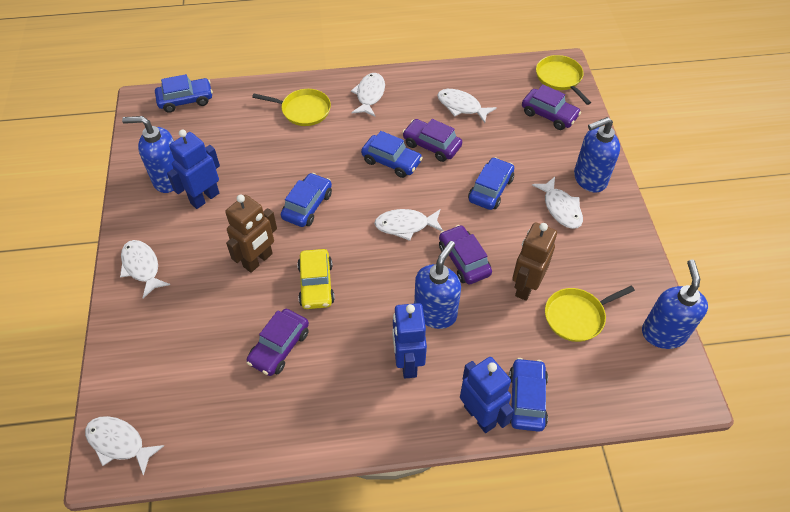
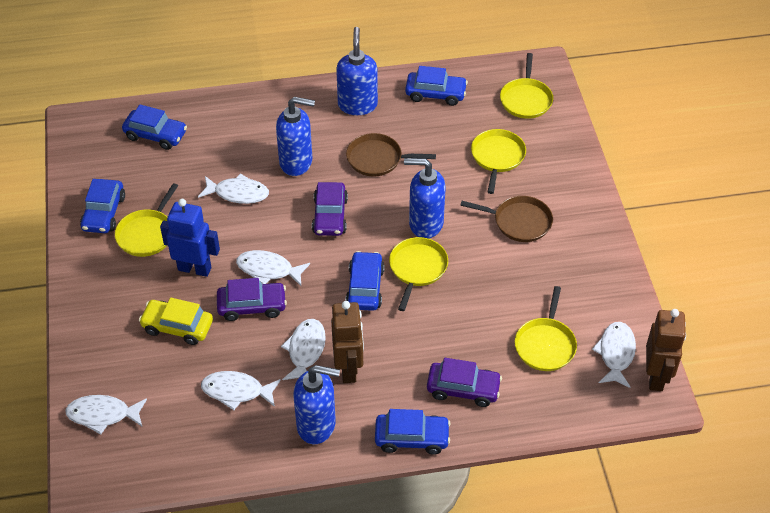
blue robot: [167,130,220,209] [392,303,427,378] [460,357,514,433] = 3 -> [160,199,220,277] = 1
brown pan: none = 0 -> [346,133,436,176] [460,196,553,242] = 2
purple car: [247,309,309,376] [402,119,462,162] [439,225,492,284] [522,84,581,130] = 4 -> [217,278,287,321] [312,182,348,236] [427,358,502,407] = 3
yellow pan: [252,89,331,126] [536,55,591,105] [545,286,635,342] = 3 -> [115,183,178,257] [389,237,448,311] [471,129,526,194] [500,53,553,119] [515,286,577,371] = 5

